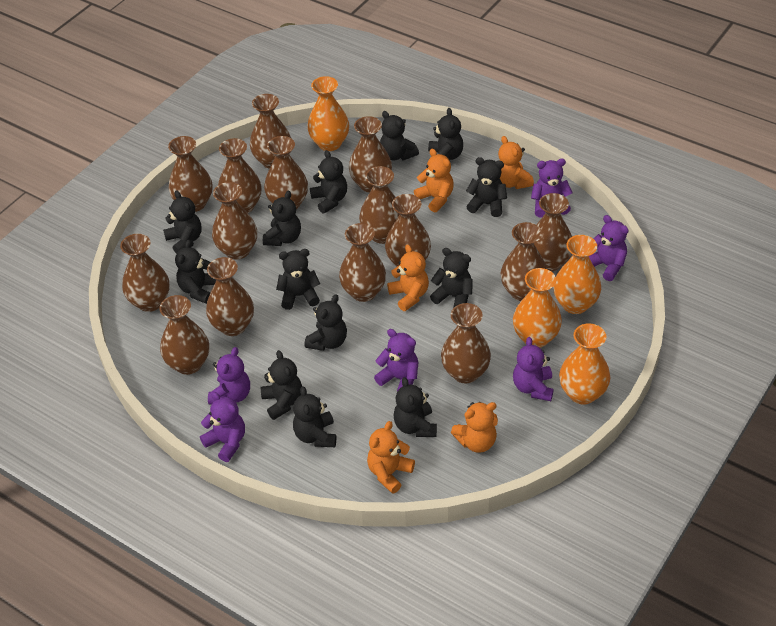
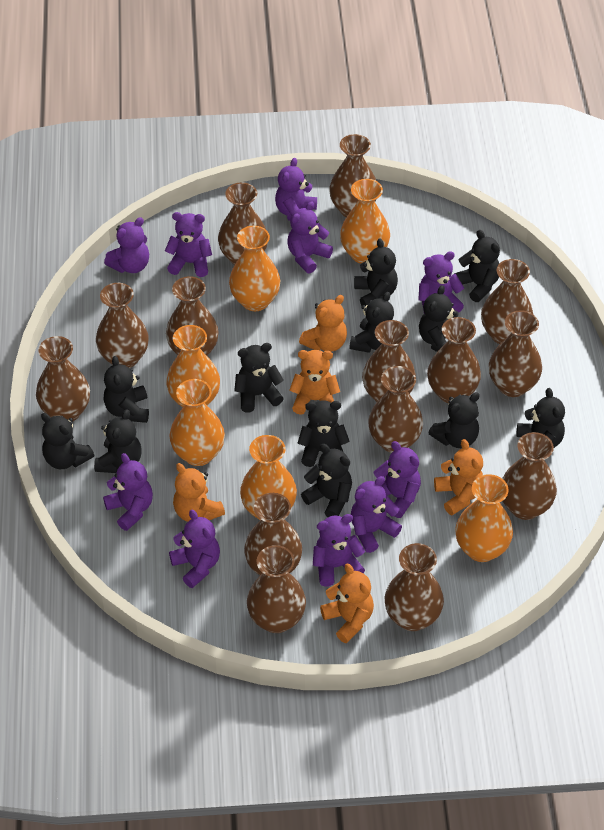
black teddy bear: [163,190,202,254] [175,240,216,304] [261,350,302,420] [263,191,301,246] [276,249,320,310] [293,386,336,447] [305,294,347,351] [310,150,347,214] [380,111,419,161] [393,377,437,437] [428,108,463,160] [430,248,473,308] [466,157,507,217] = 13 -> [41,413,94,469] [94,409,142,473] [104,356,149,423] [234,343,284,412] [298,400,350,467] [301,444,352,517] [349,292,394,353] [354,239,398,306] [419,285,459,352] [428,392,480,448] [454,230,500,302] [517,388,565,448] = 12
brown vase: [120,234,169,312] [159,295,209,375] [168,136,212,212] [206,257,254,336] [212,182,257,259] [218,138,261,213] [250,94,291,169] [264,136,308,210] [339,223,386,302] [349,116,392,192] [359,166,399,244] [385,194,431,266] [441,303,491,383] [501,222,547,301] [534,193,572,272] = 15 -> [36,336,90,422] [96,283,148,368] [166,276,219,355] [218,182,268,265] [244,493,302,575] [247,545,306,633] [329,134,376,217] [362,320,416,402] [368,366,423,453] [385,543,444,631] [427,317,481,403] [481,259,533,344] [489,310,542,397] [502,432,557,520] = 14
orange vase: [307,76,349,151] [513,268,562,348] [553,235,601,314] [559,323,610,404] = 4 -> [166,325,220,407] [169,379,225,466] [229,226,280,311] [240,435,297,520] [340,179,390,263] [455,474,513,562] = 6
purple teddy bear: [200,392,245,462] [208,347,250,405] [374,329,418,391] [513,337,554,401] [531,159,573,218] [589,215,629,281] = 6 -> [103,453,153,531] [104,217,149,273] [165,212,212,277] [169,510,220,588] [275,158,317,221] [287,201,333,274] [313,514,365,587] [351,476,402,553] [374,441,421,518] [418,251,464,313] = 10

